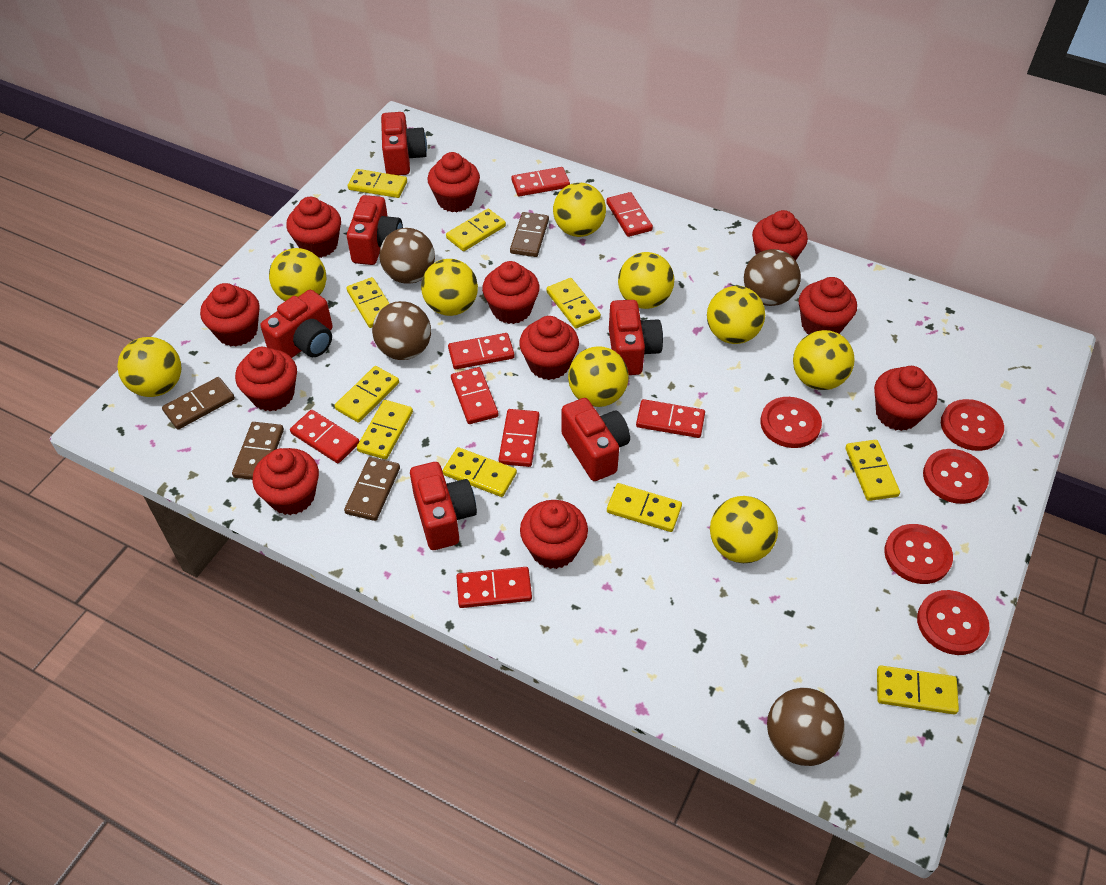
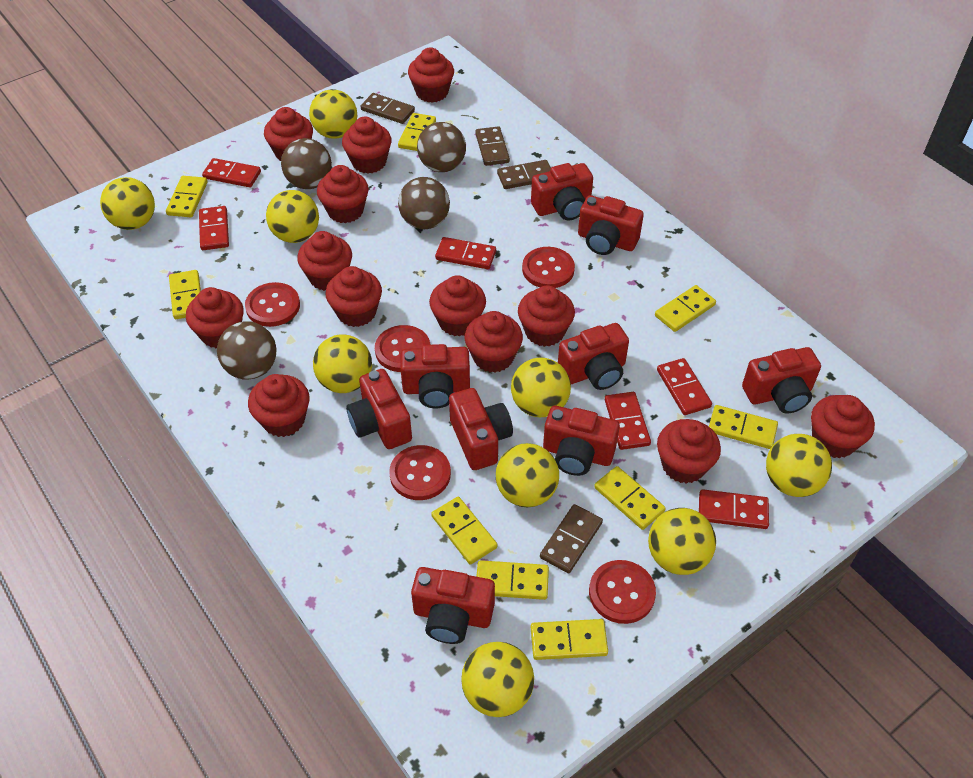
red camera: [260,290,333,358] [347,195,403,265] [381,112,427,175] [410,462,477,550] [561,398,630,481] [609,300,663,375] = 6 -> [346,369,412,449] [400,344,470,409] [411,567,495,644] [449,388,513,470] [531,163,593,220] [543,406,620,476] [558,323,629,390] [578,195,644,255] [742,347,821,414] = 9
red cupcake: [200,283,260,347] [235,347,297,411] [252,448,319,515] [286,197,341,258] [427,152,480,212] [482,261,539,324] [519,316,579,380] [520,500,588,569] [752,210,808,261] [799,277,857,334] [874,366,938,431] = 11 -> [186,287,244,349] [248,374,310,437] [264,107,313,161] [297,231,352,291] [317,165,369,223] [325,266,382,327] [342,117,392,174] [408,47,454,103] [429,275,486,337] [465,311,523,373] [518,286,575,347] [657,419,721,484] [811,395,875,458] = 13
red domino: [290,410,359,463] [448,333,515,369] [451,367,498,424] [456,567,532,608] [499,409,539,467] [511,167,570,196] [606,192,653,237] [636,399,705,438] = 8 -> [199,206,229,250] [202,158,261,187] [435,237,496,269] [605,392,651,450] [657,358,712,415] [699,489,769,529] = 6
yellow domino: [335,366,399,423] [347,277,390,328] [348,169,407,198] [357,400,413,460] [443,447,517,497] [446,209,506,251] [546,278,601,328] [607,483,682,532] [845,440,900,501] [877,665,959,714] = 10 -> [166,176,207,217] [169,270,201,319] [398,113,436,151] [431,497,498,564] [476,560,549,600] [531,619,608,660] [594,466,666,530] [655,285,716,332] [709,405,778,449] = 9

